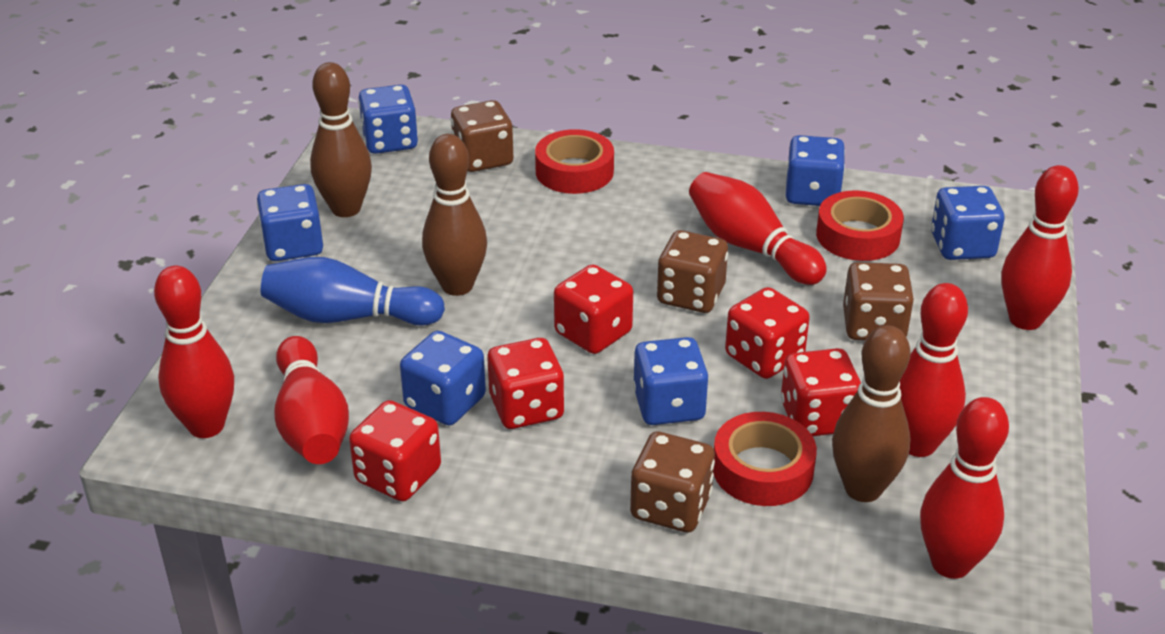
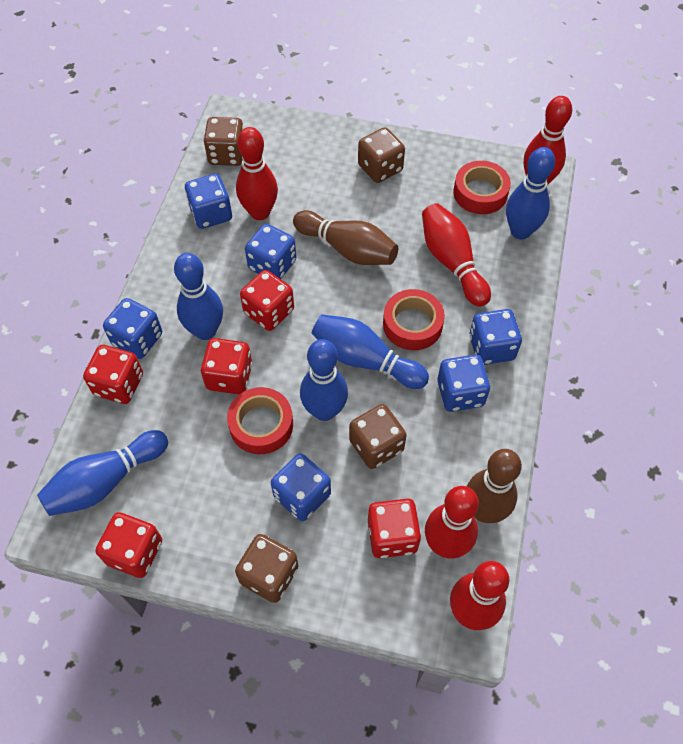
blue bowling pin: [261,257,445,326] = 1 -> [37,430,168,516] [174,253,223,340] [300,339,348,421] [312,314,429,389] [506,147,555,239] = 5
brown bowling pin: [310,62,372,217] [422,134,487,296] [832,325,911,502] = 3 -> [293,210,398,265] [467,449,522,523] = 2
red bowling pin: [154,265,234,438] [274,336,349,464] [689,172,827,285] [900,283,968,457] [920,397,1009,579] [1001,165,1079,330] = 6 -> [236,127,278,220] [422,203,491,307] [425,486,479,559] [450,561,509,630] [524,96,572,185] = 5

